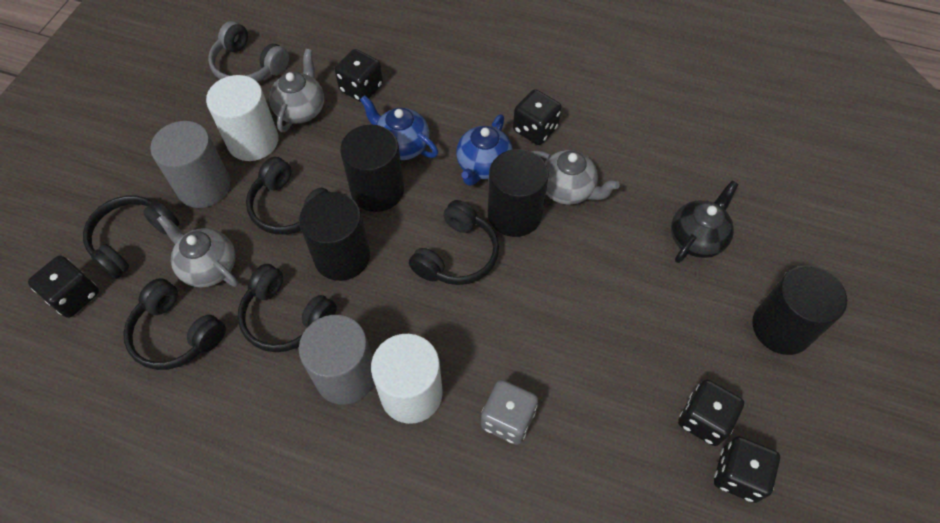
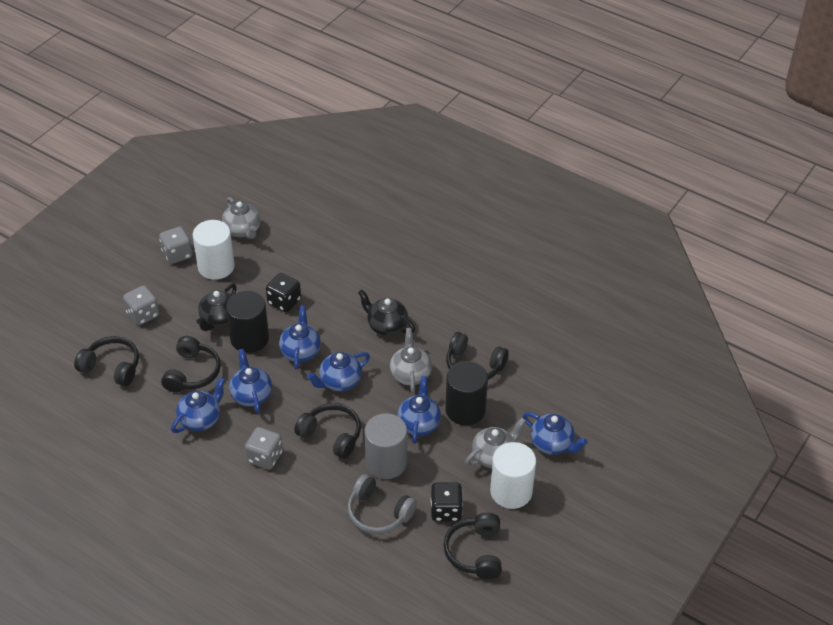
black cylinder: [299,192,370,281] [340,125,404,212] [488,149,549,237] [752,265,847,355] = 4 -> [226,291,269,353] [445,361,488,425] = 2
black dice: [28,256,99,318] [335,49,383,102] [513,89,562,145] [678,379,744,446] [714,436,780,503] = 5 -> [266,273,301,312] [431,483,463,521] = 2
black teapot: [671,180,739,263] = 1 -> [197,284,237,331] [358,289,415,336] = 2
blue teapot: [360,95,438,160] [456,114,513,186] = 2 -> [171,377,225,433] [229,349,272,413] [279,306,321,370] [307,352,370,391] [398,376,441,444] [523,412,588,455] = 6
grey cylinder: [150,121,230,208] [299,315,374,405] = 2 -> [364,413,407,479] = 1
grey dice: [481,380,538,445] = 1 -> [123,285,159,325] [159,226,192,264] [245,427,283,470] = 3

